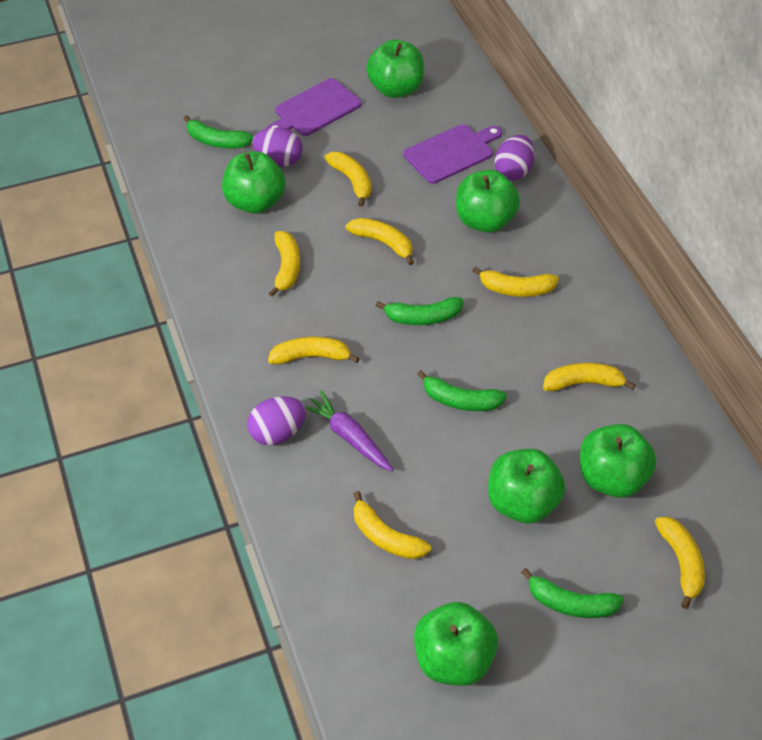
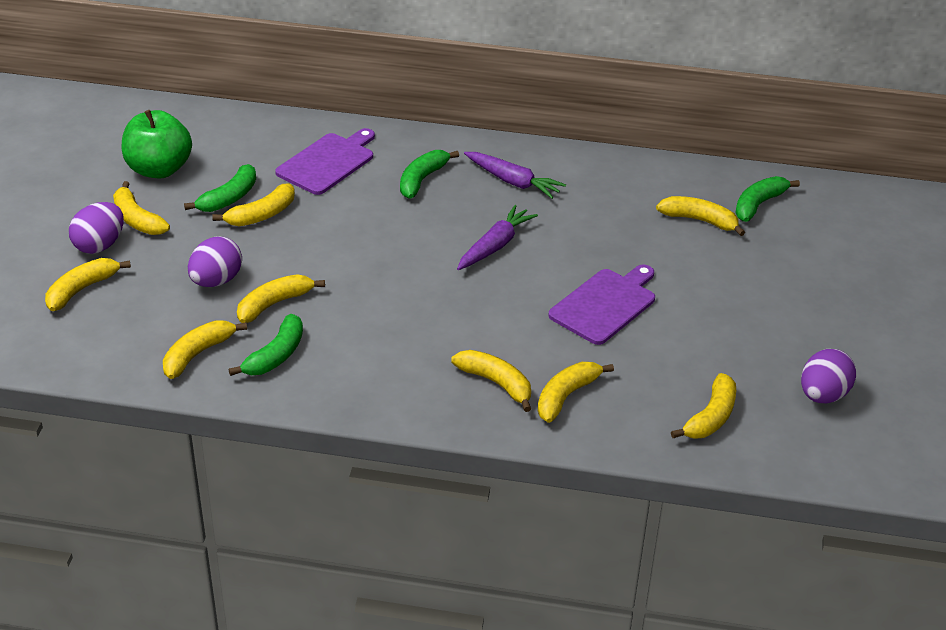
green apple: [222,151,285,214] [366,40,424,98] [414,602,498,686] [456,170,520,233] [488,449,565,524] [580,424,656,498] = 6 -> [122,110,192,179] = 1
purple carrot: [305,391,393,471] = 1 -> [457,205,538,270] [464,152,566,199] = 2
yellow banana: [268,231,300,297] [268,336,360,365] [324,152,371,207] [346,218,414,265] [354,491,431,559] [472,266,559,297] [543,363,635,391] [655,517,705,609] = 8 -> [45,258,131,311] [113,181,170,235] [163,320,247,379] [212,183,295,226] [237,274,325,323] [451,350,531,412] [538,362,614,423] [656,196,745,236] [671,373,736,439] = 9

